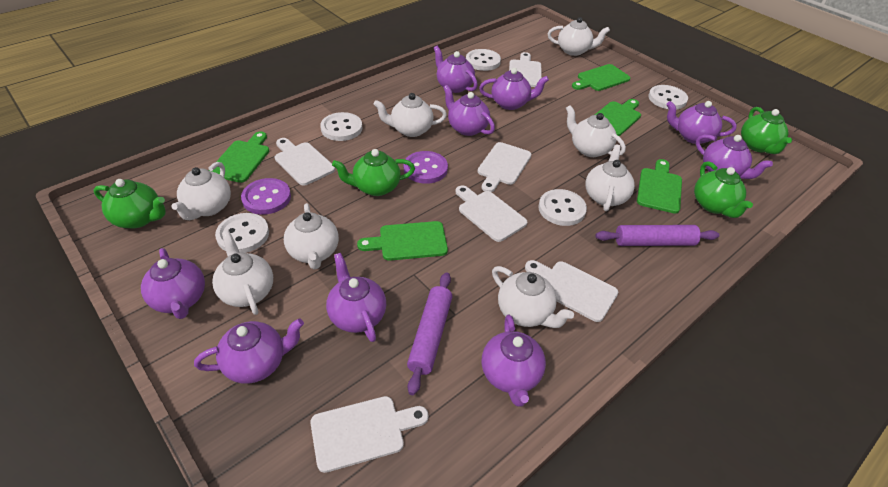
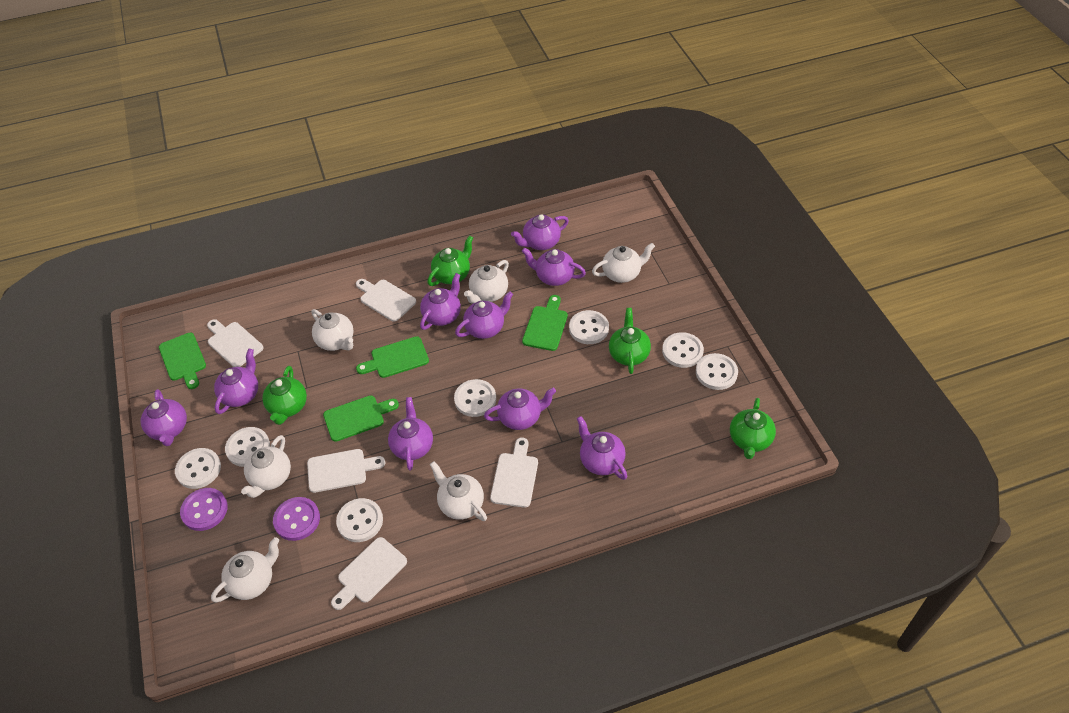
green cutting board: [209,131,269,183] [357,221,448,261] [572,64,630,91] [595,99,641,136] [637,159,682,214] = 5 -> [159,333,206,389] [323,395,399,442] [356,336,429,378] [522,295,568,351] = 4
purple rolling pin: [407,272,452,395] [595,225,719,246] = 2 -> none = 0
white button: [215,213,269,253] [320,112,362,141] [466,49,501,71] [538,189,587,226] [648,85,688,109] = 5 -> [175,448,221,489] [225,427,270,467] [336,498,383,542] [454,379,496,417] [569,310,609,344] [662,332,704,368] [696,353,738,390] = 7
white cutting board: [275,138,335,186] [310,396,428,473] [455,185,527,242] [478,142,531,192] [509,52,542,87] [525,260,618,322] = 6 -> [207,319,264,367] [307,449,385,493] [331,537,407,610] [356,279,416,322] [490,437,538,508] = 5
white teapot: [171,162,231,220] [212,231,273,315] [284,203,339,269] [374,93,447,137] [492,266,574,328] [548,17,610,56] [566,105,626,157] [585,145,635,211] = 8 -> [211,537,279,603] [241,435,291,498] [311,309,354,351] [430,461,487,521] [464,260,509,304] [592,243,655,283] = 6

